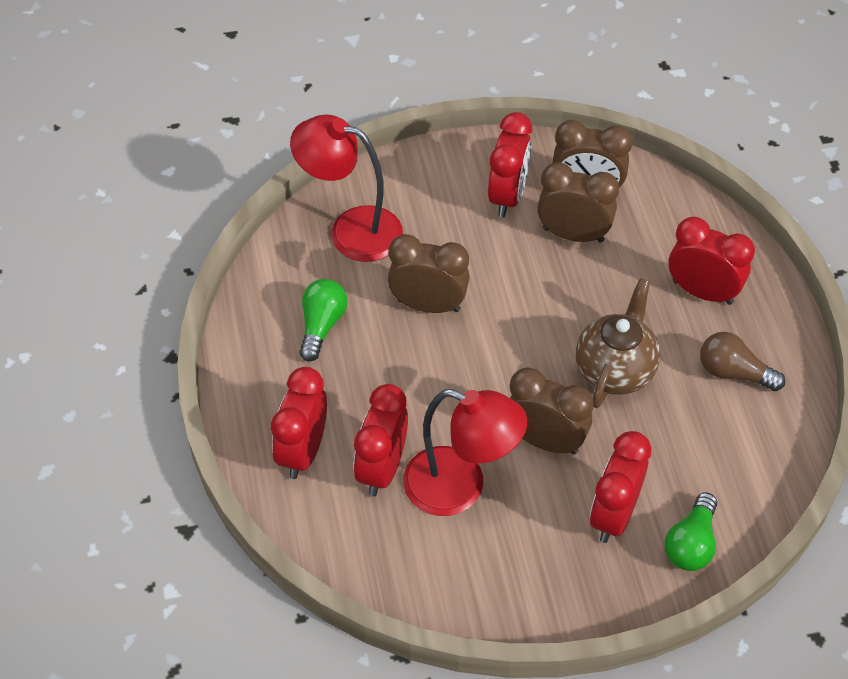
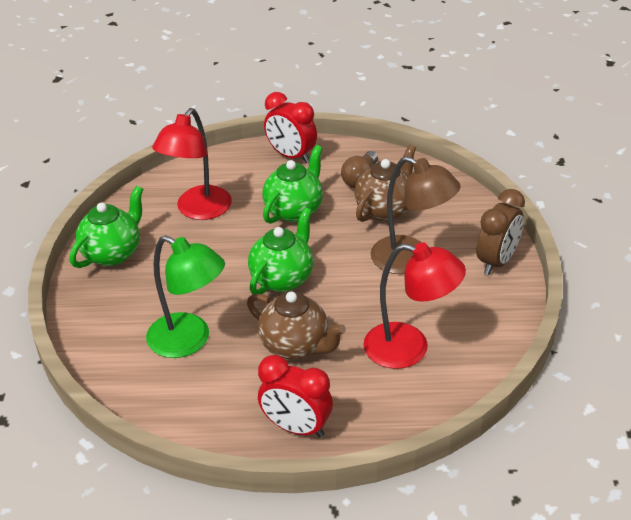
brown clock: [388,234,470,313] [509,367,594,454] [537,162,619,243] [552,120,633,188] = 4 -> [476,189,525,275] = 1
brown lamp: none = 0 -> [370,156,460,274] = 1
brown teapot: [576,278,660,408] = 1 -> [247,292,346,359] [355,145,416,222] = 2
green lamp: none = 0 -> [146,235,225,358] = 1
green light bulb: [299,279,347,361] [664,492,717,571] = 2 -> none = 0
green teapot: none = 0 -> [70,186,143,268] [248,207,313,295] [262,145,323,224] = 3
red clock: [271,367,327,479] [353,384,408,497] [488,112,532,217] [589,431,651,543] [669,217,755,305] = 5 -> [258,355,333,438] [264,92,317,163] = 2

